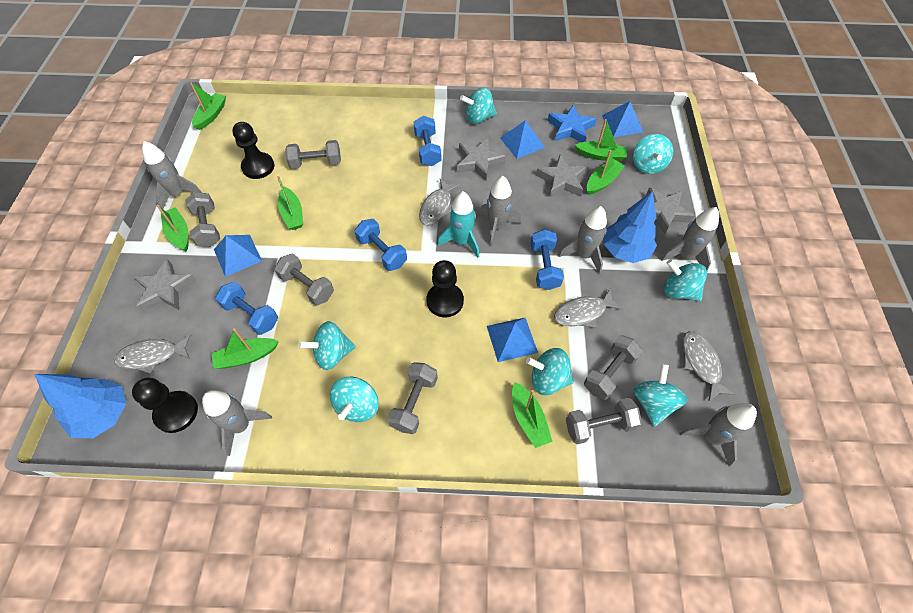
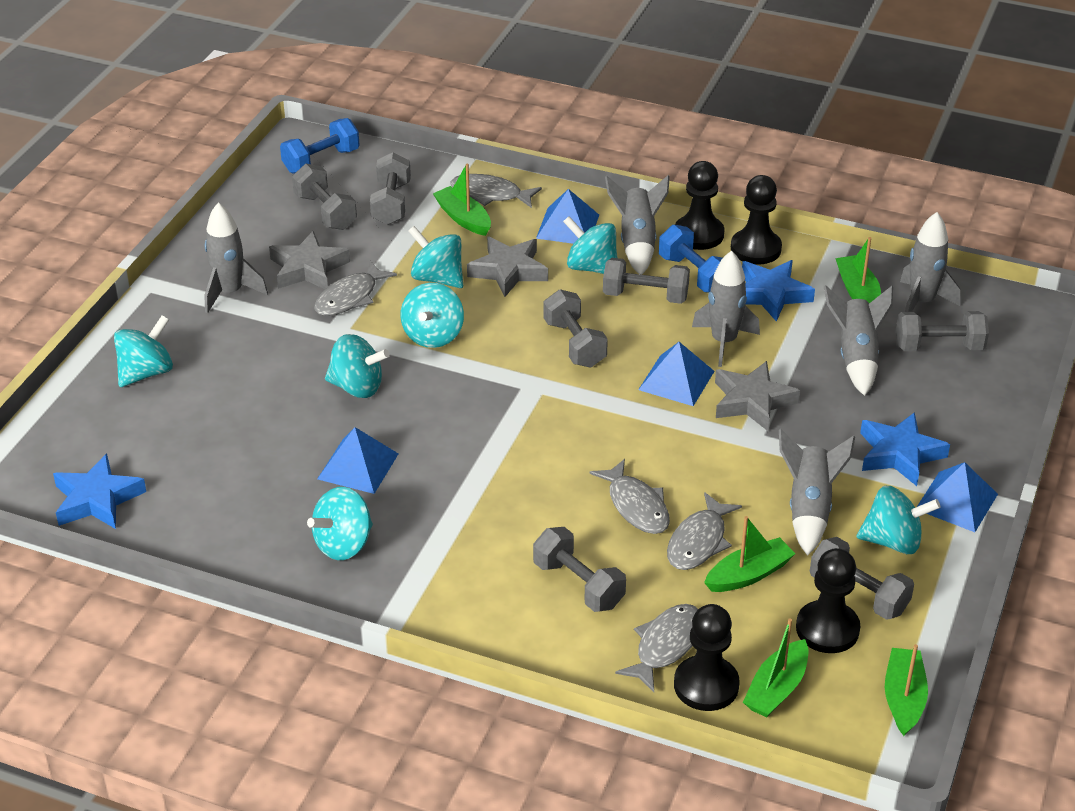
black pawn: [132,377,198,433] [232,122,274,179] [426,260,464,317] = 3 -> [674,604,739,711] [675,161,724,250] [731,175,782,264] [796,548,860,653] = 4
blue dumbbell: [215,281,278,335] [355,219,407,271] [414,116,442,166] [531,229,564,290] = 4 -> [280,118,359,174] [659,225,722,293] = 2
blue star: [547,105,597,142] = 1 -> [53,453,146,529] [742,260,815,322] [860,412,950,486] = 3
blue tree: [35,374,126,438] [604,191,657,263] = 2 -> none = 0
green boat: [157,205,188,252] [190,82,226,130] [211,328,279,369] [277,176,303,230] [512,382,553,448] [575,119,627,161] [587,150,625,195] = 7 -> [433,163,491,236] [704,516,795,592] [743,618,808,718] [835,237,881,303] [885,644,928,736] = 5
grey dumbbell: [185,192,220,247] [274,253,334,306] [285,140,341,169] [388,362,438,434] [566,398,642,444] [584,335,643,400] = 6 -> [292,164,357,230] [370,152,411,225] [533,527,626,612] [543,289,608,367] [603,258,690,304] [810,537,914,620] [896,311,989,351] = 7
grey fish: [114,334,191,374] [419,179,460,226] [554,289,623,327] [683,331,735,401] = 4 -> [314,261,397,316] [450,174,542,208] [589,459,670,534] [615,604,698,692] [667,492,742,570] = 5
grey star: [134,259,197,312] [457,138,506,181] [536,155,588,198] [646,187,695,235] = 4 -> [269,231,350,289] [467,237,548,297] [715,361,800,431] = 3
turquoise rocket: [437,191,479,258] = 1 -> none = 0

